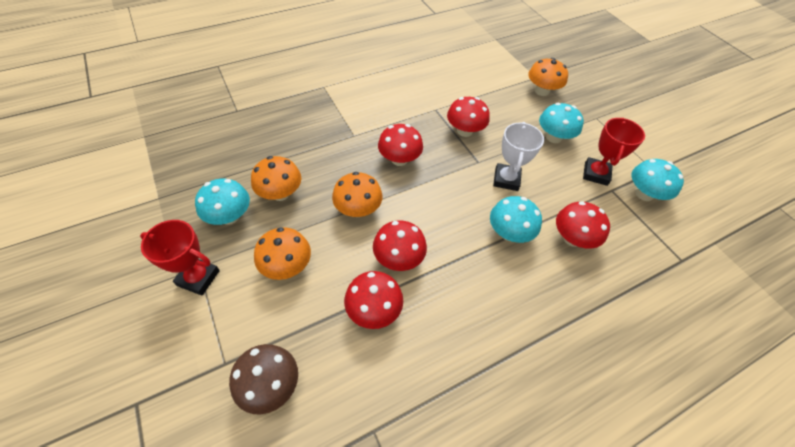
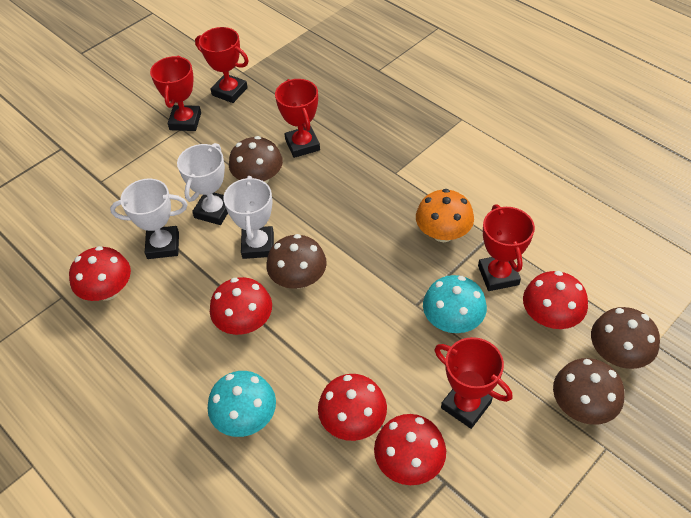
brown mushroom: [229,344,298,415] = 1 -> [229,136,283,183] [266,234,327,289] [553,358,624,425] [591,307,660,369] = 4
orange mushroom: [251,156,301,201] [254,227,311,280] [332,172,382,217] [528,58,568,96] = 4 -> [416,189,474,242] = 1
red trophy: [140,220,220,296] [583,118,645,186] = 2 -> [150,56,201,131] [195,27,249,103] [275,79,320,158] [435,337,512,429] [478,204,535,291] = 5
turquoise mushroom: [195,179,250,225] [490,196,542,243] [539,103,584,143] [632,159,684,201] = 4 -> [208,371,276,437] [423,275,487,333] = 2
white trophy: [493,122,544,191] = 1 -> [110,179,187,259] [177,143,228,225] [223,176,274,259] = 3

